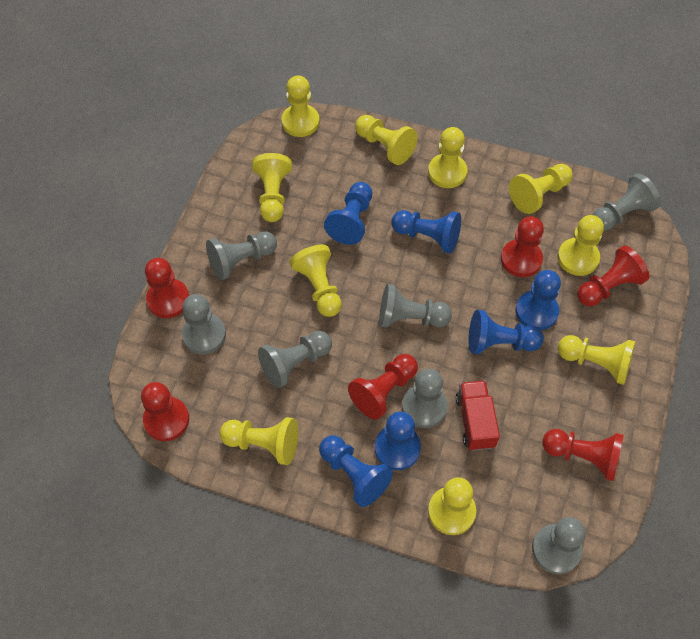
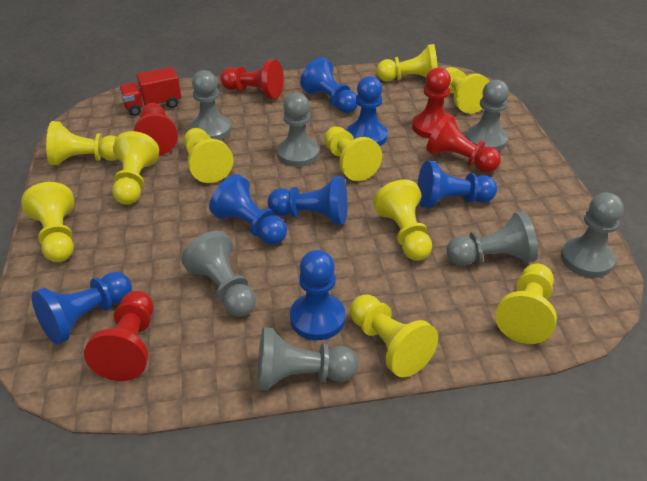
blue pawn: [319,436,393,507] [324,182,372,245] [375,412,421,470] [391,210,461,253] [468,310,544,354] [516,270,561,330] = 6 -> [32,272,132,345] [209,174,287,245] [268,176,348,225] [290,250,345,340] [300,57,358,113] [347,76,388,146] [418,161,497,208] = 7
red pawn: [141,382,189,441] [145,258,189,318] [348,354,418,420] [501,216,544,277] [542,429,624,481] [577,245,649,306] = 6 -> [84,291,154,381] [134,103,178,155] [220,60,284,99] [412,67,451,138] [426,113,501,173] = 5

